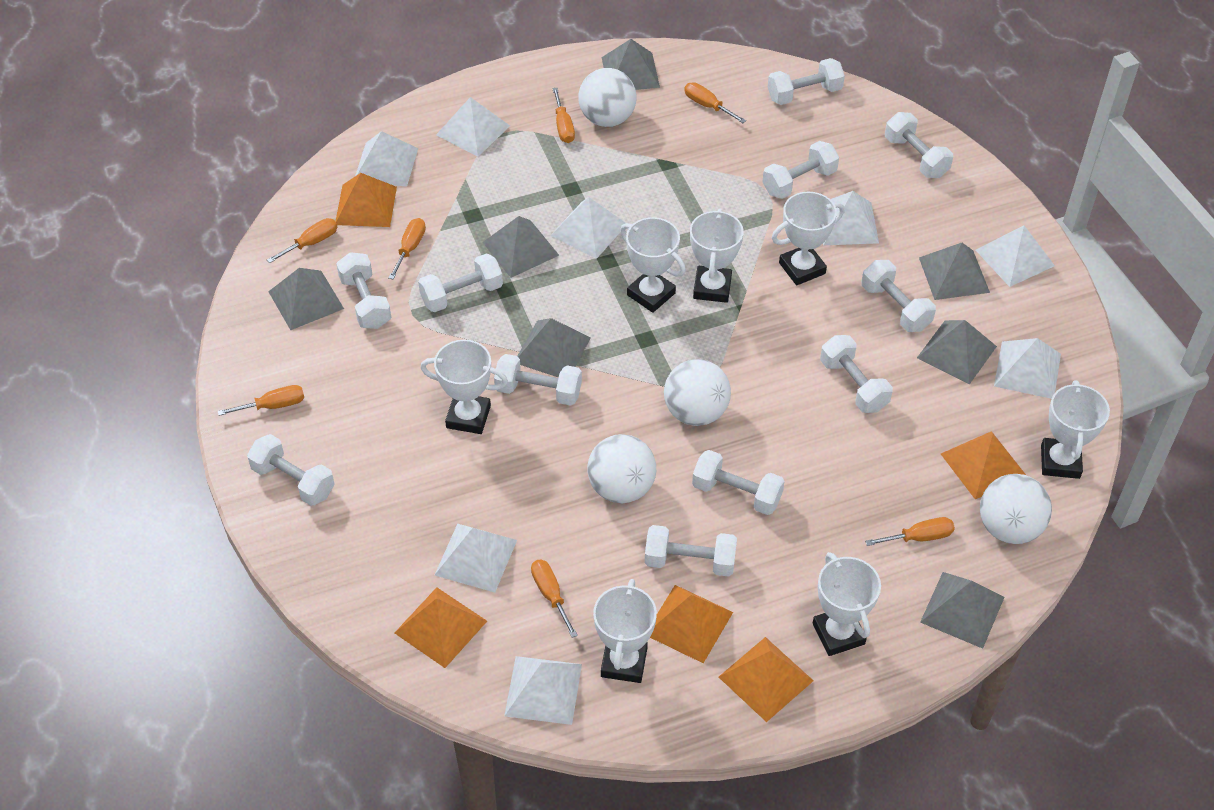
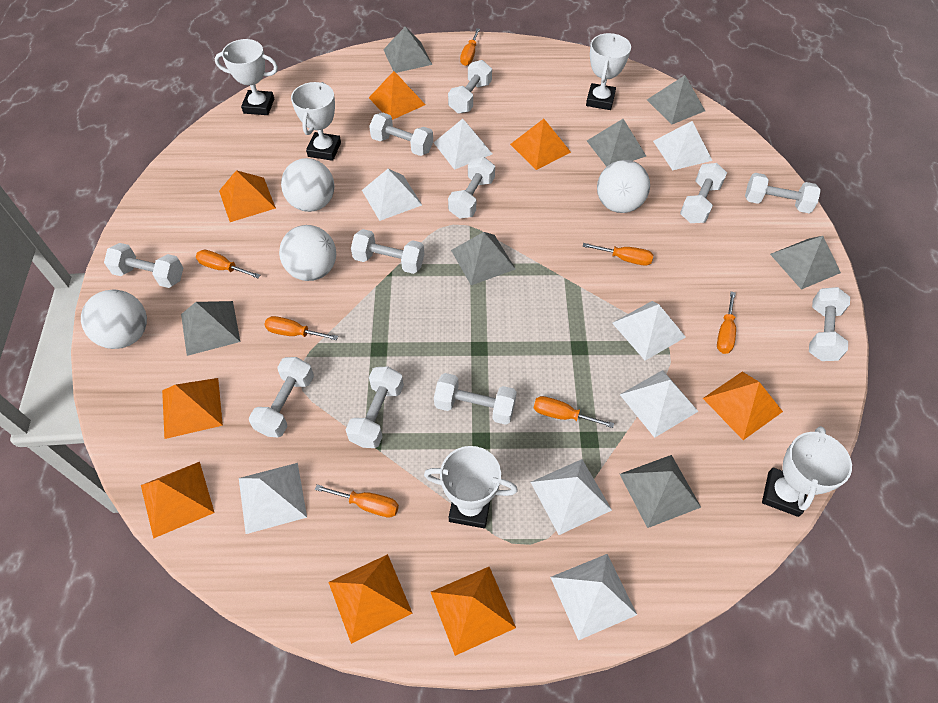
orange pyramid: [335,173,397,227] [395,587,487,668] [650,585,733,663] [719,637,814,722] [941,431,1027,499] = 5 -> [141,462,215,539] [162,378,223,439] [219,170,276,222] [329,554,413,644] [369,71,425,120] [431,567,516,656] [510,119,571,170] [703,372,783,440] = 8
white trophy: [421,340,508,434] [593,579,657,683] [620,217,686,313] [690,209,744,303] [772,192,844,285] [813,552,881,656] [1041,380,1110,479] = 7 -> [215,39,278,115] [291,82,341,161] [424,446,518,528] [586,33,631,110] [762,426,852,517] = 5

